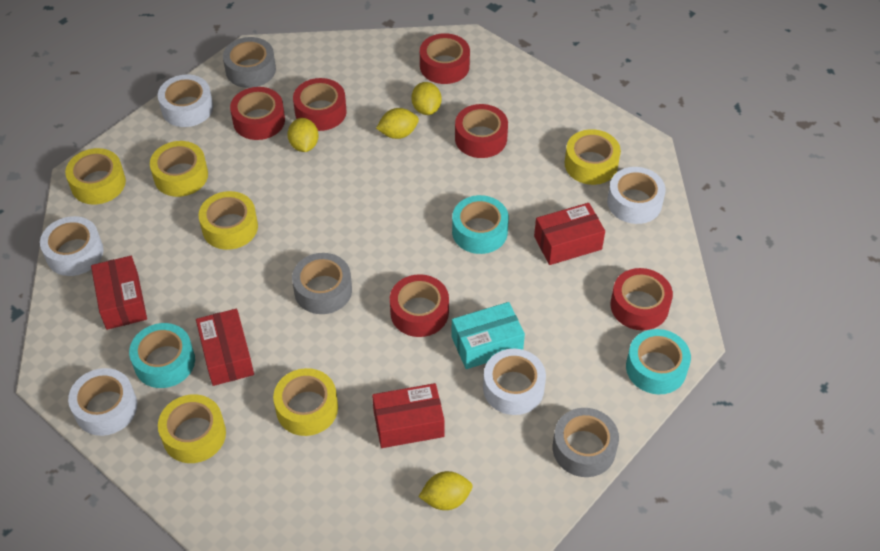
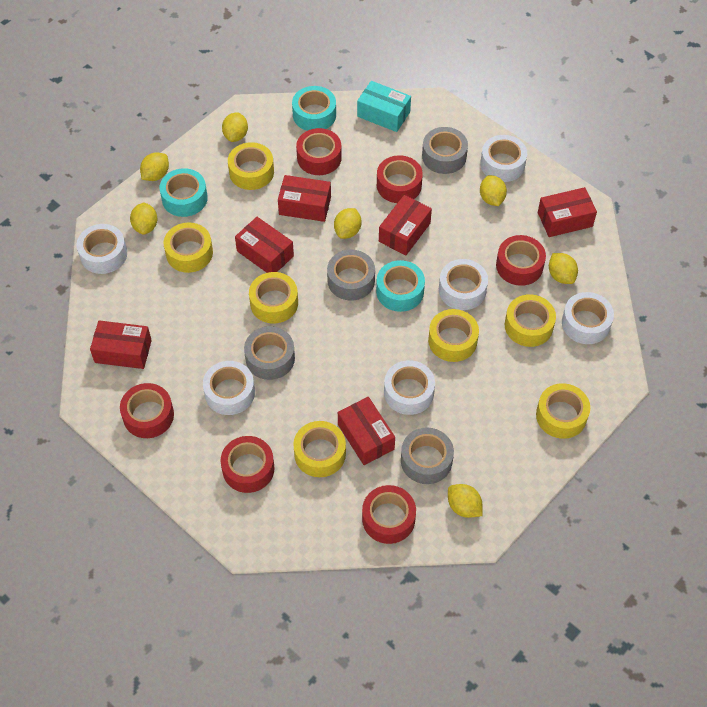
grey tape: [223,37,276,88] [292,253,352,314] [553,408,619,477] = 3 -> [244,326,295,380] [327,250,375,301] [401,427,454,484] [422,127,468,174] = 4
red box: [91,256,147,330] [196,309,254,386] [372,383,445,448] [534,203,605,265] = 4 -> [90,320,152,369] [235,217,294,273] [278,175,331,222] [338,397,395,465] [379,195,432,256] [538,187,597,237] = 6
white tape: [40,216,104,276] [68,368,137,436] [158,75,213,127] [483,349,546,415] [607,167,666,224] = 5 -> [76,224,127,274] [203,361,255,415] [384,360,435,415] [439,259,488,310] [480,135,527,182] [562,292,614,344] = 6
yellow lemon: [287,118,319,152] [376,108,419,139] [412,82,441,115] [418,471,472,510] = 4 -> [130,202,157,235] [140,153,169,181] [222,113,248,142] [334,208,361,239] [448,484,483,518] [480,175,507,206] [549,253,578,284] = 7
yellow tape: [65,148,126,204] [150,141,208,197] [158,394,226,463] [198,191,258,250] [273,368,338,436] [565,129,621,185] = 6 -> [164,222,213,273] [228,142,274,190] [249,272,298,323] [293,421,346,477] [428,309,479,362] [505,294,556,347] [536,383,590,439] = 7

